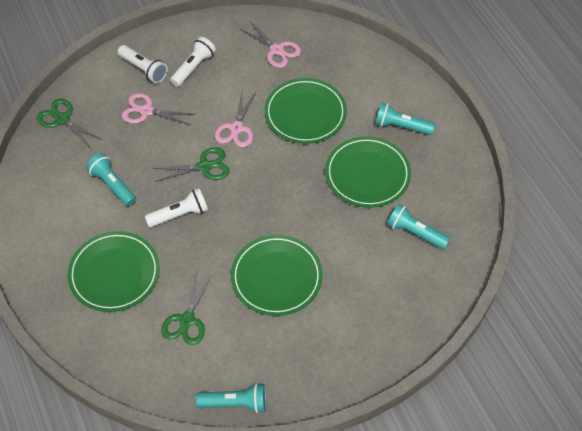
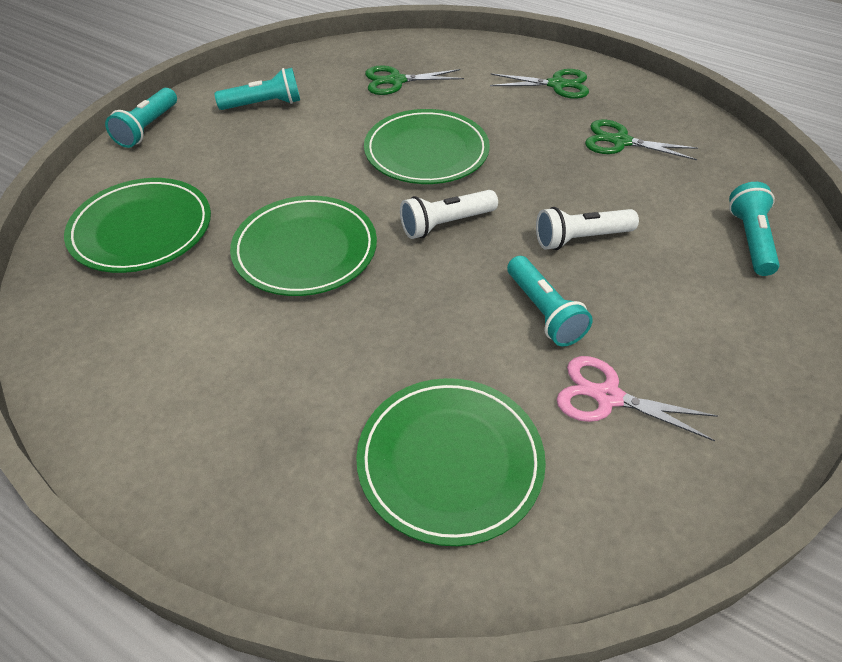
pink scissors: [122,93,196,125] [215,92,256,148] [239,21,301,68] = 3 -> [556,356,718,441] = 1
white flashlight: [118,45,168,83] [145,188,208,227] [170,37,216,87] = 3 -> [400,190,498,239] [536,207,639,250] = 2

